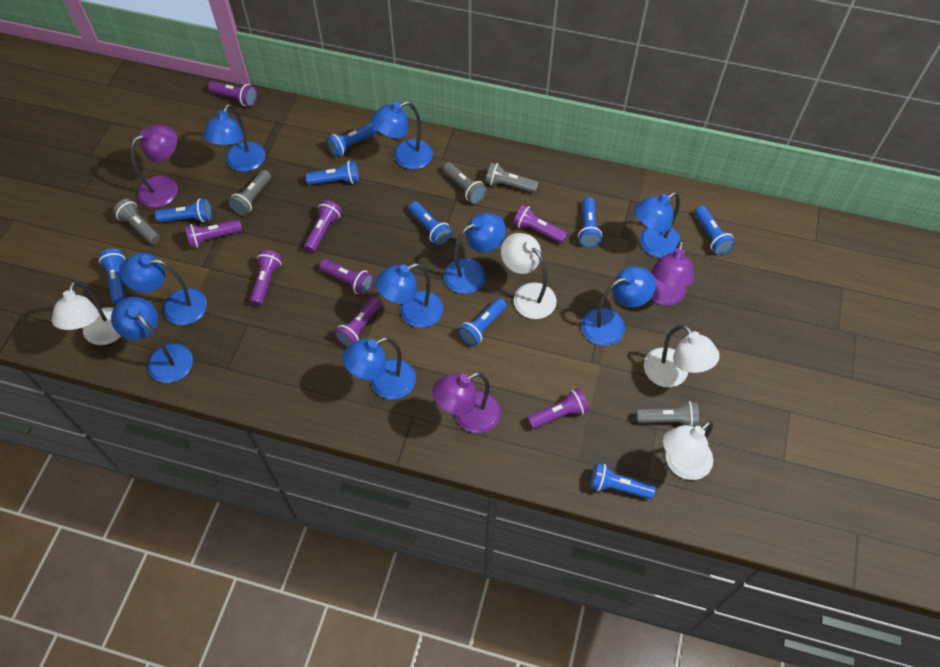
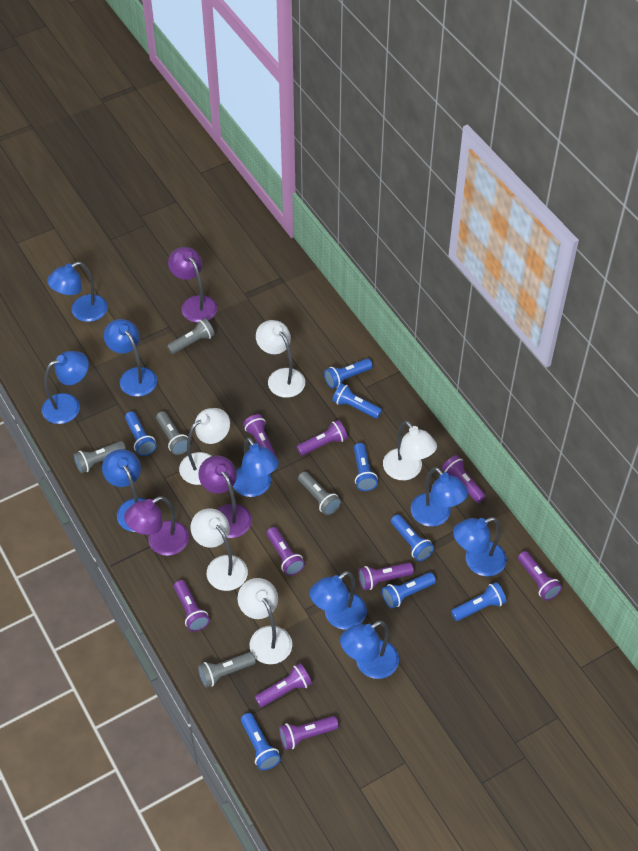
blue flashlight: [99,249,126,304] [155,199,212,223] [305,161,359,185] [327,123,377,157] [409,201,452,246] [458,298,507,346] [578,197,603,248] [590,463,656,499] [695,206,735,255] = 9 -> [125,411,157,456] [241,713,281,771] [324,359,373,389] [332,383,382,419] [354,443,378,491] [382,572,436,608] [391,514,434,561] [451,582,507,621] = 8
purple flashlight: [185,219,242,248] [208,81,257,107] [250,250,282,306] [304,200,342,253] [319,259,373,295] [334,297,382,347] [513,205,567,243] [527,388,589,429] = 8 -> [174,580,210,632] [243,414,277,458] [255,663,312,707] [266,527,305,576] [279,716,339,750] [297,420,348,456] [358,562,414,590] [442,455,486,503] [518,551,562,601] = 9
white lamp: [52,281,121,345] [501,233,557,319] [644,325,720,387] [663,421,713,480] = 4 -> [179,408,230,485] [191,508,248,591] [237,578,292,664] [256,320,305,398] [383,421,437,480] = 5

